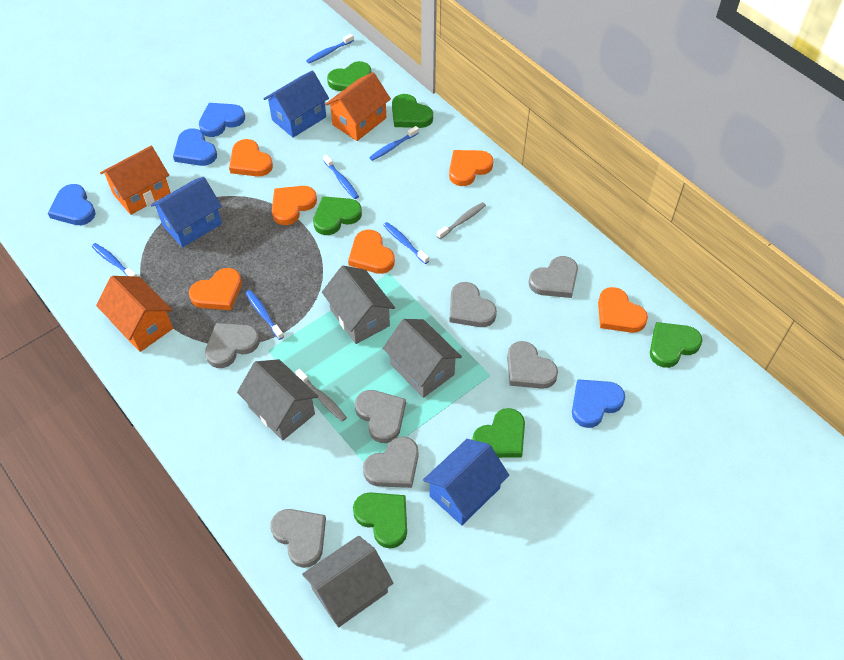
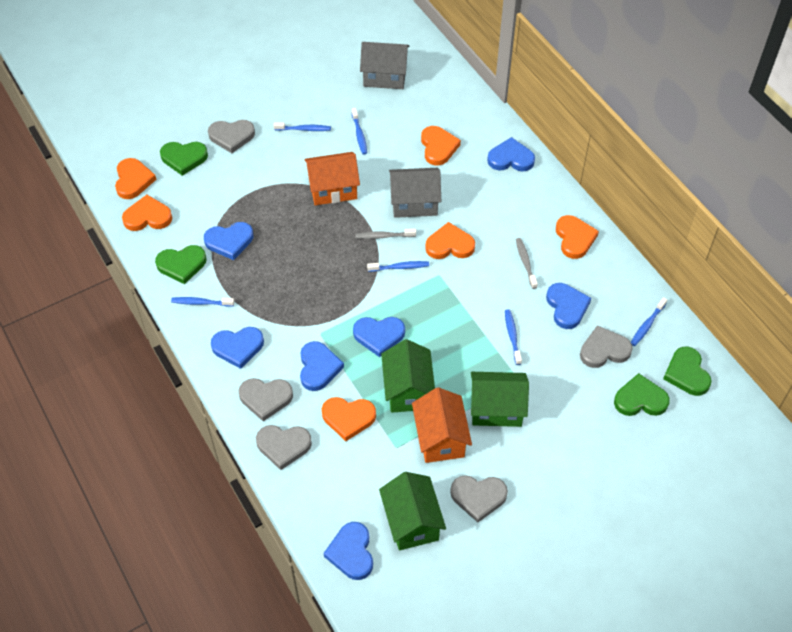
blue heart: [48,184,96,225] [173,128,217,166] [199,103,245,137] [572,379,625,428] = 4 -> [204,222,253,260] [211,327,264,369] [300,341,344,391] [323,522,373,580] [353,317,405,357] [487,137,535,172] [546,283,591,329] = 7
blue house: [151,177,222,247] [263,70,329,138] [423,439,509,525] = 3 -> none = 0
green heart: [313,196,362,235] [327,61,371,91] [353,492,407,548] [392,94,433,128] [472,408,525,458] [650,322,702,368] = 6 -> [155,245,207,284] [160,142,208,176] [614,373,670,416] [663,346,712,396] = 4
green house: none = 0 -> [379,472,446,550] [381,339,435,413] [471,372,529,427] = 3
grey heart: [205,323,260,368] [270,509,326,568] [355,390,406,443] [363,436,418,488] [449,282,497,327] [507,341,558,389] [529,256,578,298] = 7 -> [208,120,255,153] [239,378,293,421] [256,425,312,470] [450,475,508,522] [580,326,633,368] = 5
grey house: [237,359,318,441] [302,536,393,628] [322,266,395,344] [383,319,462,398] = 4 -> [360,42,409,89] [389,168,441,218] = 2
orange house: [96,276,173,352] [100,146,171,215] [325,72,391,141] = 3 -> [304,152,360,205] [412,387,472,463] = 2

